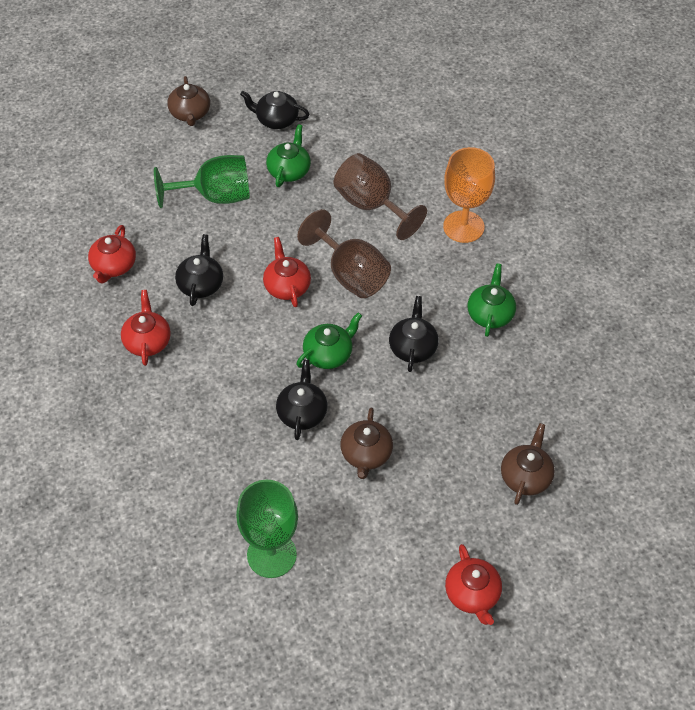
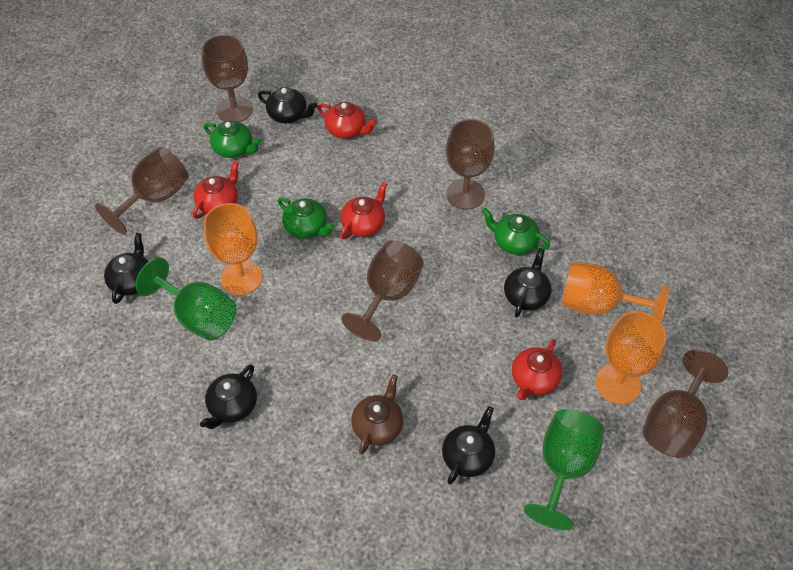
black teapot: [175,234,223,306] [240,91,310,129] [276,359,327,440] [389,296,439,372] = 4 -> [104,233,148,304] [200,364,257,429] [258,87,317,123] [442,406,495,485] [504,248,552,318] = 5
brown goblet: [297,209,391,298] [334,153,427,240] = 2 -> [95,147,189,235] [202,35,253,122] [341,240,423,341] [446,119,494,210] [643,349,728,458] = 5
brown teapot: [167,76,210,126] [340,407,393,479] [501,423,555,505] = 3 -> [351,375,403,455] = 1
orange goblet: [443,147,495,243] = 1 -> [204,203,263,295] [562,262,669,322] [595,311,666,405] = 3

